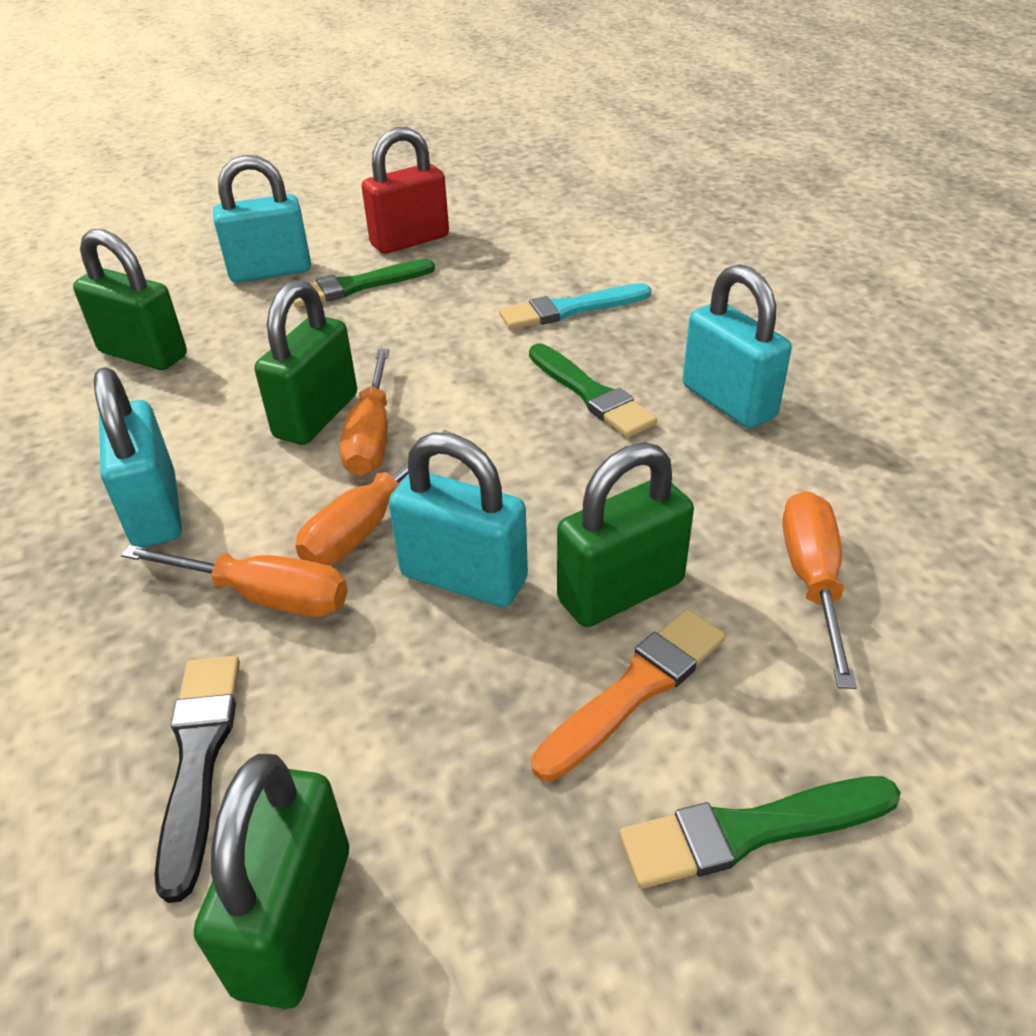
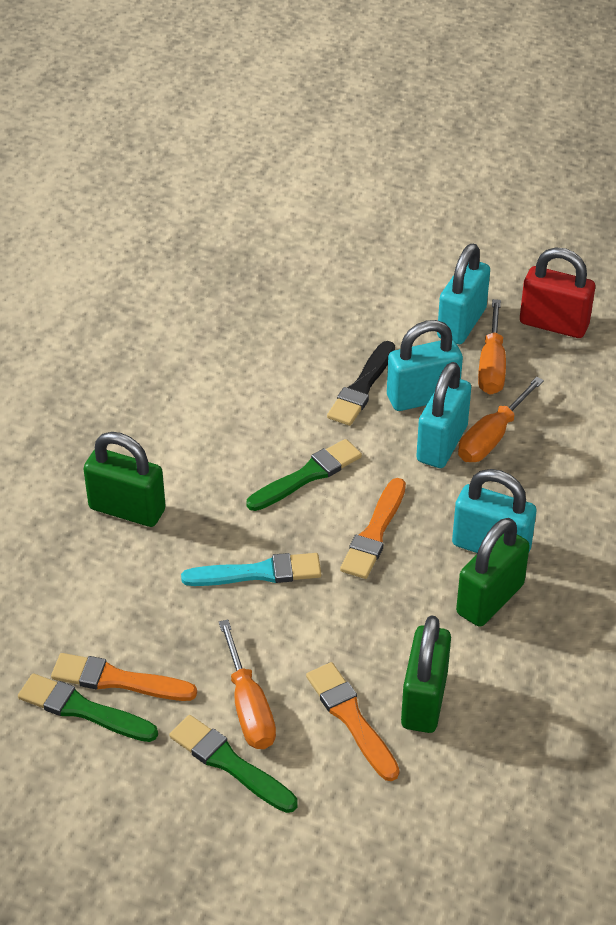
green padlock: [73,229,187,370] [194,754,349,1009] [254,280,357,445] [557,442,694,627] = 4 -> [83,432,166,527] [401,615,451,733] [456,518,530,627] = 3
orange brush: [531,609,726,781] = 1 -> [51,653,197,701] [306,662,400,781] [340,478,406,579] = 3
orange screwdriver: [121,545,348,617] [295,430,454,566] [340,349,389,476] [782,491,857,689] = 4 -> [219,619,276,749] [458,377,544,462] [478,299,506,395] = 3

